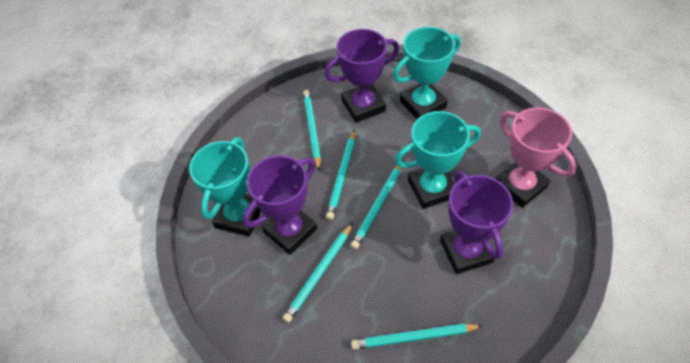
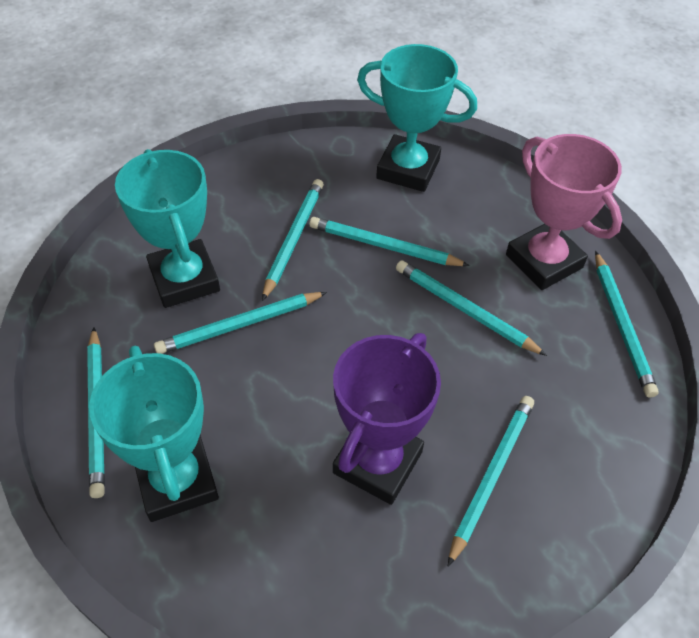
purple trophy: [243,155,317,255] [324,29,399,123] [440,171,513,274] = 3 -> [333,333,441,505] = 1
turquoise pencil: [282,223,353,323] [303,90,321,171] [326,130,355,220] [350,160,404,249] [351,323,483,350] = 5 -> [87,327,105,498] [154,292,327,354] [262,179,324,301] [309,217,470,266] [396,261,547,356] [448,396,534,566] [595,251,659,398] = 7

